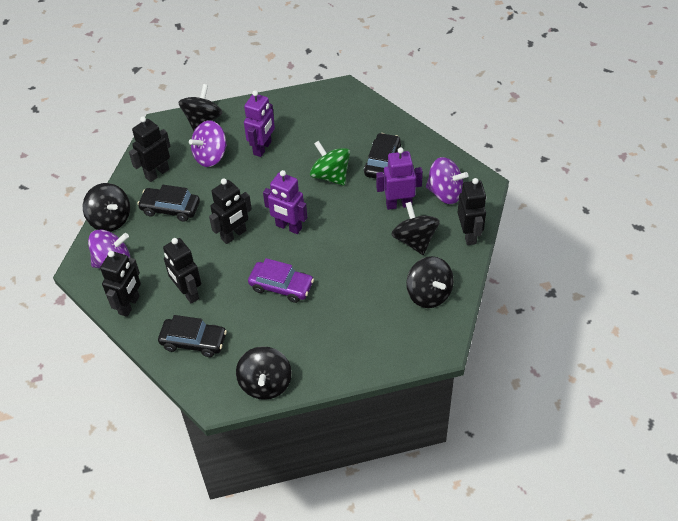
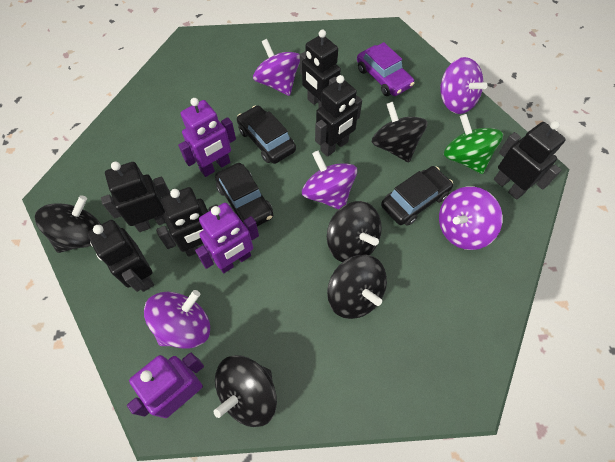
black robot: [100,251,141,317] [129,116,170,182] [163,238,201,304] [209,179,252,244] [457,178,486,245] = 5 -> [87,220,154,292] [101,162,170,232] [156,187,218,257] [300,30,341,109] [315,75,362,157] [494,121,566,200] = 6
purple spinning top: [88,229,131,268] [189,121,227,167] [426,157,468,204] = 3 -> [144,290,210,349] [253,39,300,96] [302,151,357,210] [439,186,503,250] [440,57,487,114] = 5

